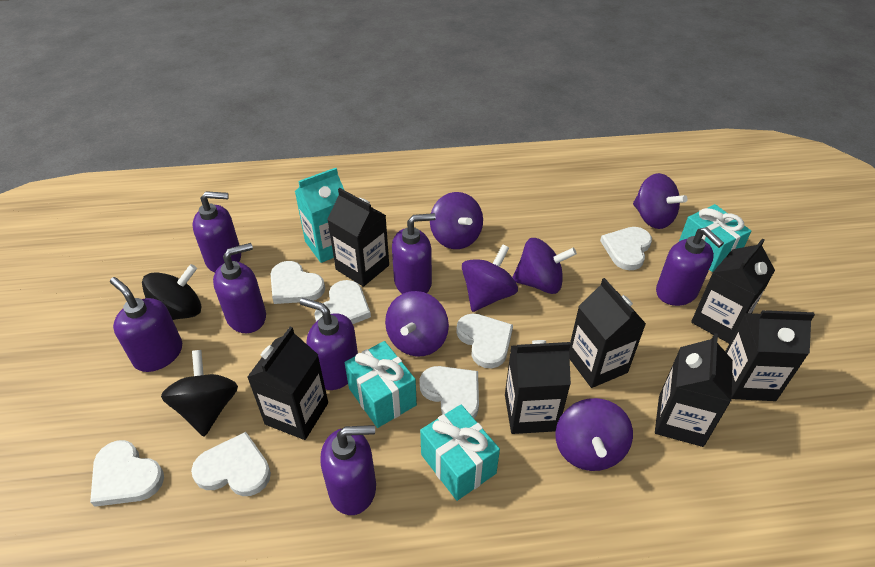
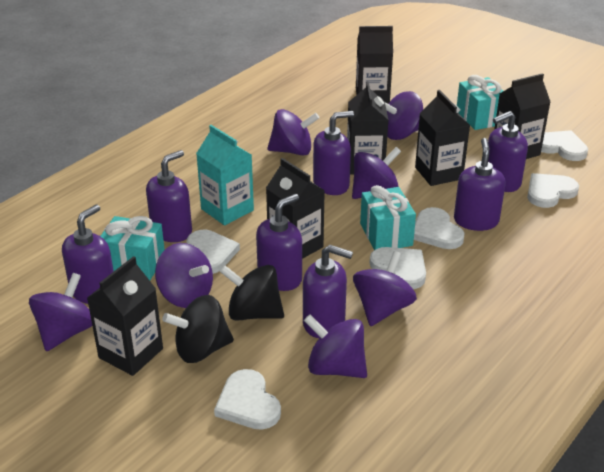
black carton: [247,327,328,440] [327,188,389,287] [505,340,571,434] [569,278,646,388] [655,333,733,447] [691,239,775,343] [725,310,815,401] = 7 -> [87,256,163,376] [266,158,325,259] [347,81,388,175] [356,26,393,103] [415,90,470,186] [494,73,550,159] = 6
purple spinning top: [385,291,449,357] [430,192,483,249] [462,244,518,312] [512,238,577,294] [555,398,633,471] [633,173,688,229] = 6 -> [29,273,92,351] [155,243,213,308] [267,109,319,156] [304,314,367,378] [352,147,401,199] [353,251,417,326] [385,91,423,140] = 7
white heart: [90,440,164,507] [191,432,271,496] [271,261,325,304] [314,280,371,324] [419,366,479,418] [456,314,513,368] [600,227,652,270] = 7 -> [186,230,240,274] [214,369,281,430] [370,247,426,289] [414,207,465,249] [527,173,579,208] [541,130,588,161] = 6

